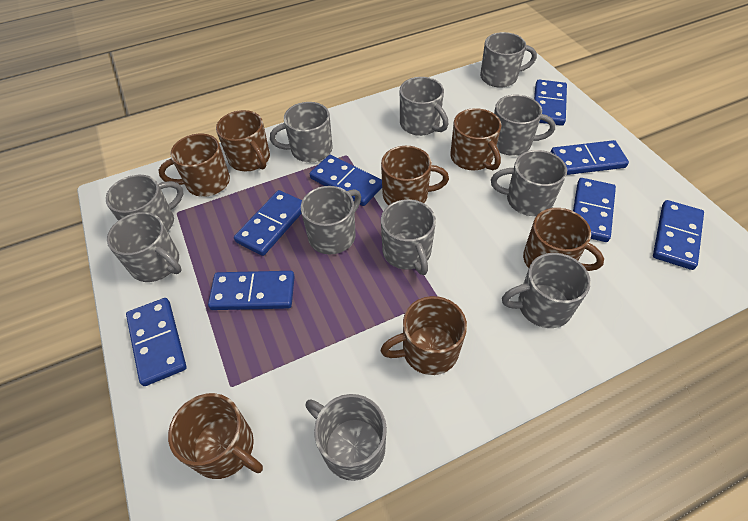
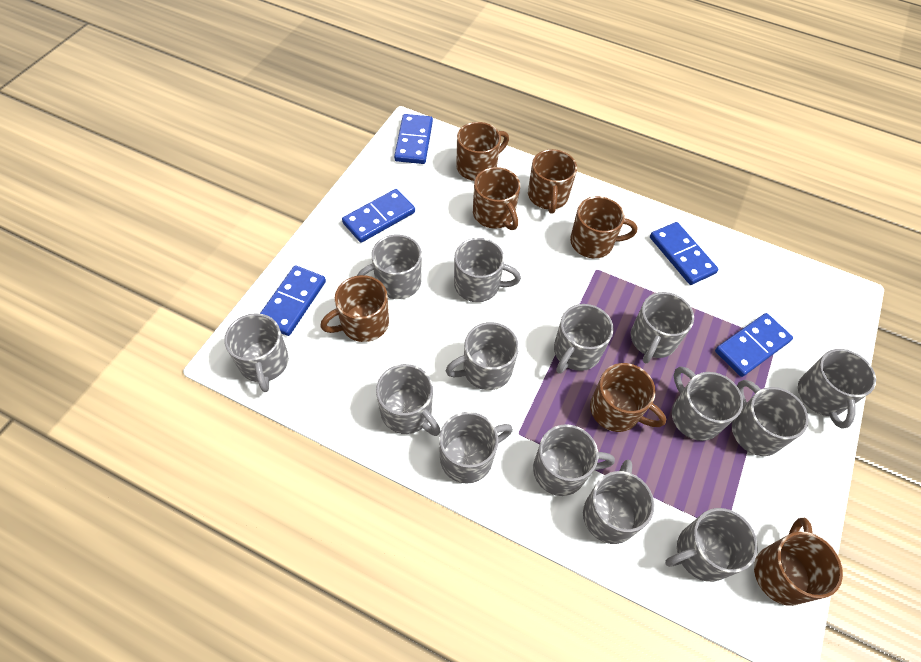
blue domino: [126,298,186,386] [208,271,295,310] [234,190,302,256] [310,155,382,206] [534,80,567,126] [551,140,629,175] [573,178,616,242] [653,200,704,270] = 8 -> [260,265,326,336] [342,189,415,243] [394,114,433,164] [650,222,719,285] [715,313,793,377] = 5
grey mug: [106,175,183,231] [107,212,182,282] [270,102,333,162] [301,186,361,254] [305,394,387,481] [381,199,436,275] [400,77,448,136] [480,32,537,88] [491,150,567,216] [494,95,555,156] [502,253,591,328] = 11 -> [224,313,289,392] [357,234,422,299] [376,364,441,436] [439,412,513,483] [446,322,519,390] [454,238,521,302] [533,424,615,496] [554,304,614,374] [583,460,654,544] [631,292,694,363] [665,508,758,582] [672,366,743,441] [732,380,809,456] [798,349,876,429] = 14

